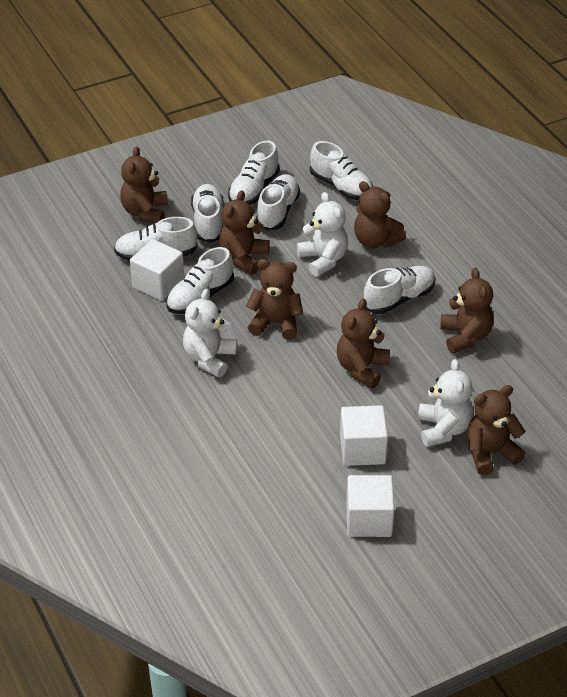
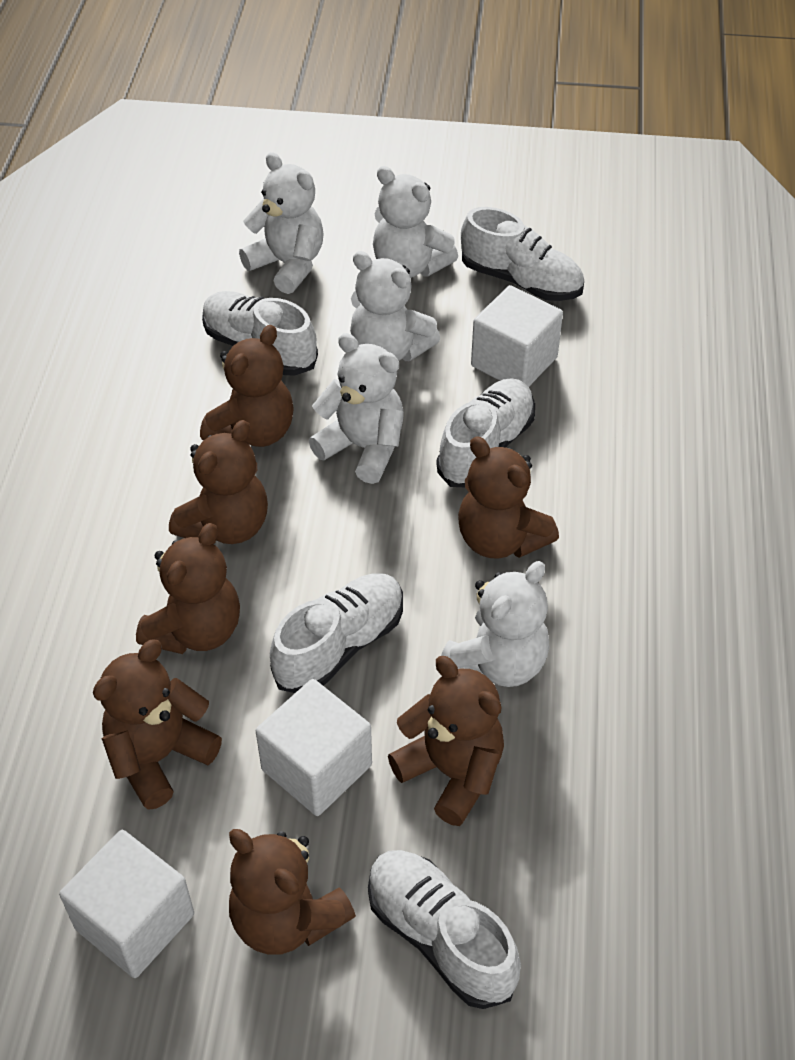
white shoe: [114,217,198,261] [166,247,234,314] [191,184,224,243] [228,141,280,205] [256,174,300,231] [310,141,373,200] [363,266,436,314] = 7 -> [202,291,318,376] [270,573,403,693] [368,850,521,1009] [437,378,535,487] [461,207,584,301] = 5
white teddy bear: [183,289,237,378] [297,192,348,277] [418,359,473,447] = 3 -> [239,152,324,294] [309,333,404,484] [350,251,440,361] [373,166,458,278] [441,561,550,687] = 5

